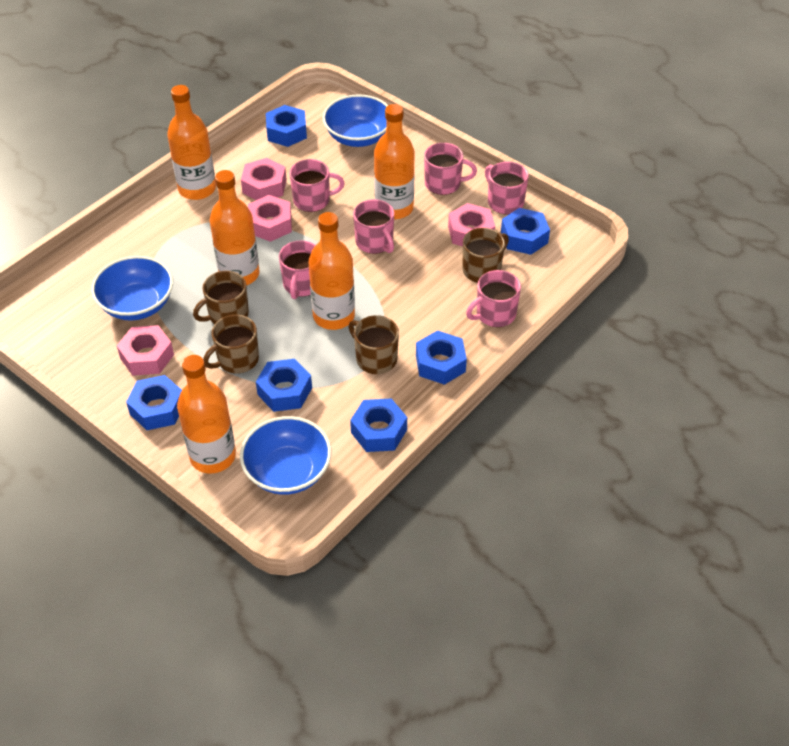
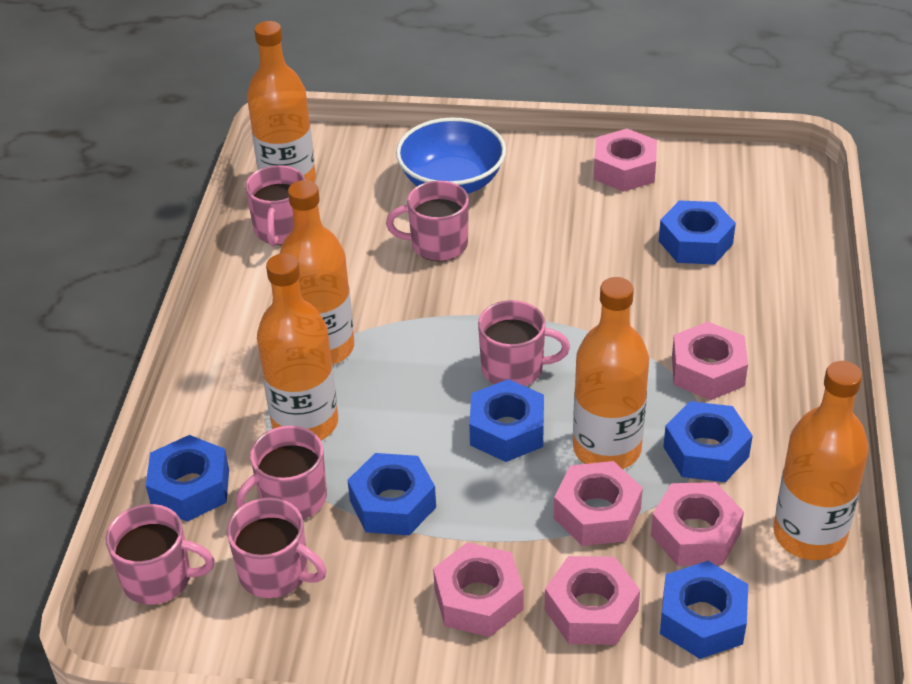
blue bowl: [91,256,173,320] [240,416,331,495] [323,94,388,147] = 3 -> [396,118,506,194] = 1
brown mug: [193,271,249,324] [203,315,259,373] [349,315,399,374] [462,228,509,283] = 4 -> none = 0
pink nut: [117,325,174,376] [241,158,287,200] [248,195,292,242] [448,203,495,246] = 4 -> [433,542,524,637] [545,556,640,645] [554,461,643,546] [594,129,657,192] [651,482,744,566] [672,322,748,400] = 6

